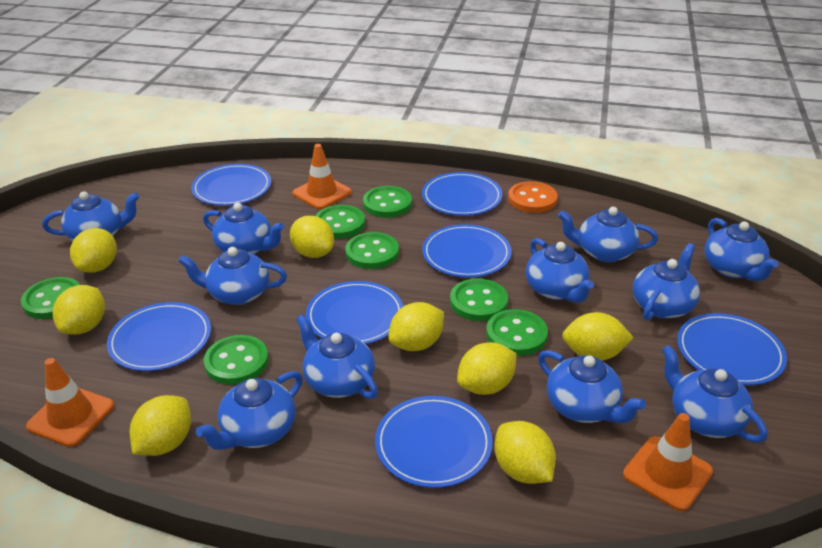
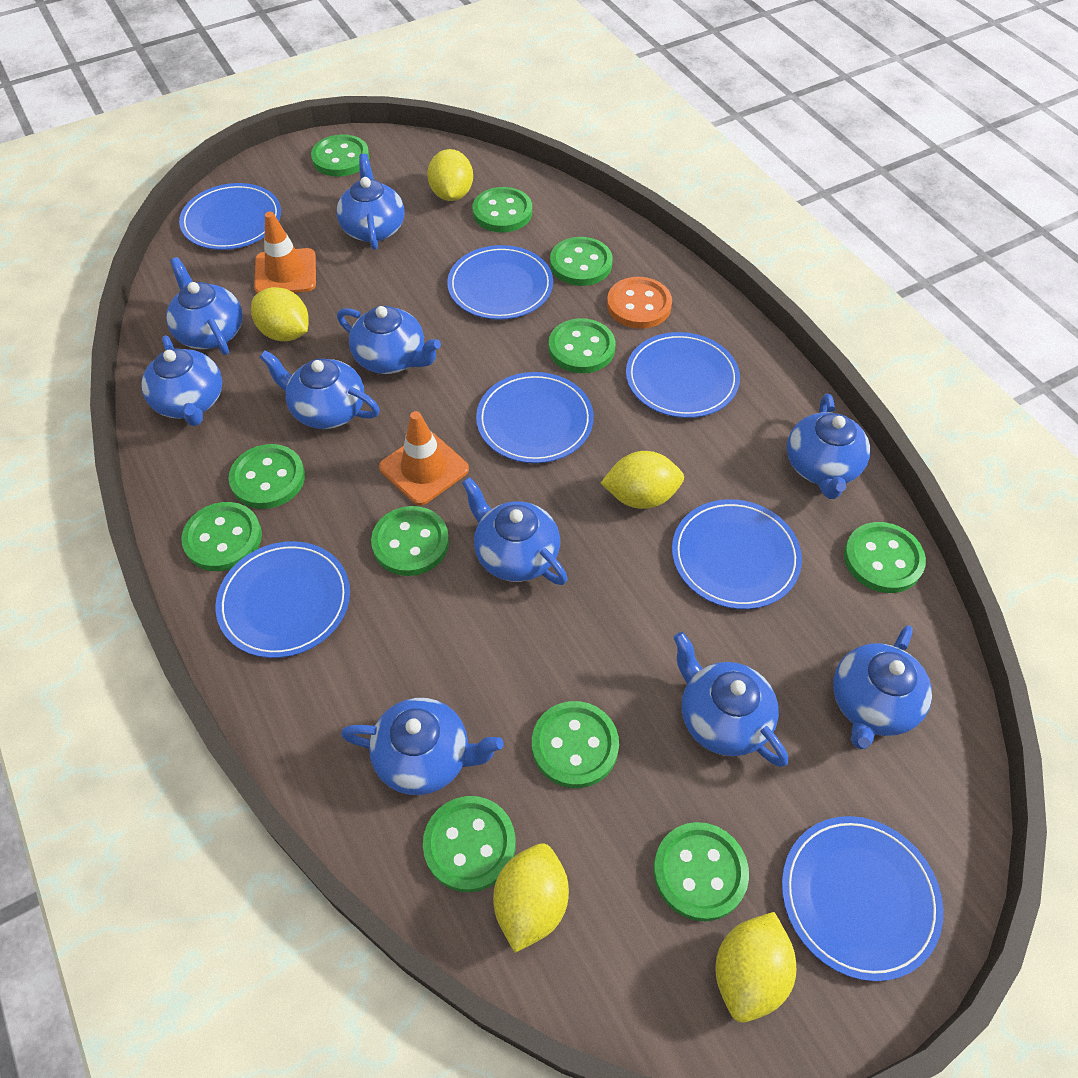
blue teapot: [42,191,140,241] [178,247,287,305] [196,371,303,450] [203,203,284,255] [296,314,378,399] [526,238,594,303] [538,350,646,423] [558,207,658,262] [633,243,700,321] [662,345,768,443] [705,218,779,281] = 11 -> [141,335,222,426] [166,257,243,355] [259,350,380,429] [336,154,404,250] [337,306,441,374] [341,698,504,795] [462,477,568,585] [673,632,788,767] [787,394,870,499] [833,625,932,749] = 10
green button: [21,277,80,319] [204,335,269,385] [315,205,365,239] [345,232,399,269] [363,186,412,218] [450,278,508,321] [486,309,548,356] = 7 -> [181,502,262,571] [229,444,305,509] [311,134,370,177] [371,506,449,576] [423,796,516,892] [473,187,532,232] [532,701,619,788] [549,318,615,373] [550,237,613,286] [653,822,749,922] [844,522,926,593] = 11
orange traffic cone: [26,358,114,447] [292,144,352,209] [623,413,713,511] = 3 -> [254,212,316,293] [379,411,469,505] = 2
yellow lemon: [53,285,105,335] [70,228,117,273] [130,395,191,456] [290,216,334,258] [388,302,444,351] [457,342,516,395] [494,421,556,484] [562,312,634,361] = 8 -> [251,287,309,341] [427,149,473,201] [493,843,569,953] [601,451,684,509] [716,912,796,1023] = 5

